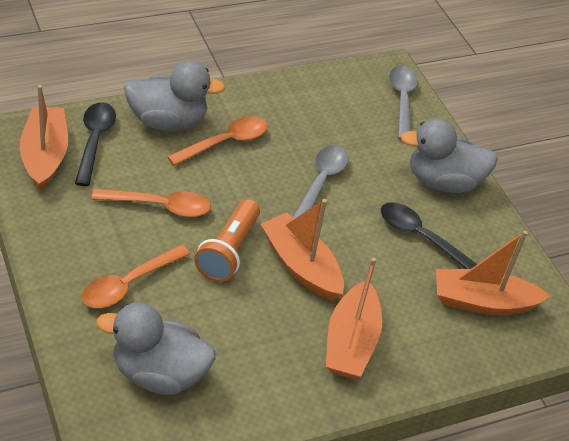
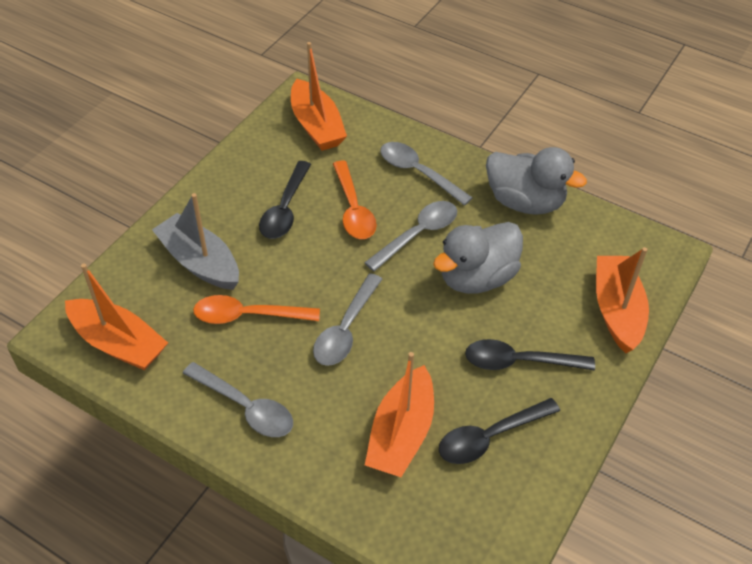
black spoon: [75,103,116,186] [381,202,477,269] = 2 -> [259,161,311,239] [439,398,560,464] [465,339,595,371] = 3
grey boat: none = 0 -> [152,193,239,290] = 1
grey duck: [96,302,216,395] [124,61,225,131] [400,119,498,193] = 3 -> [433,222,523,294] [486,147,587,215] = 2
grey spoon: [292,145,349,219] [389,66,418,140] = 2 -> [183,362,293,437] [313,273,382,366] [364,201,457,271] [380,142,473,206] = 4
orange flashlight: [194,199,260,282] = 1 -> none = 0
orange spoon: [82,245,190,308] [91,189,211,217] [167,116,267,166] = 3 -> [193,295,320,324] [333,160,377,239] = 2

